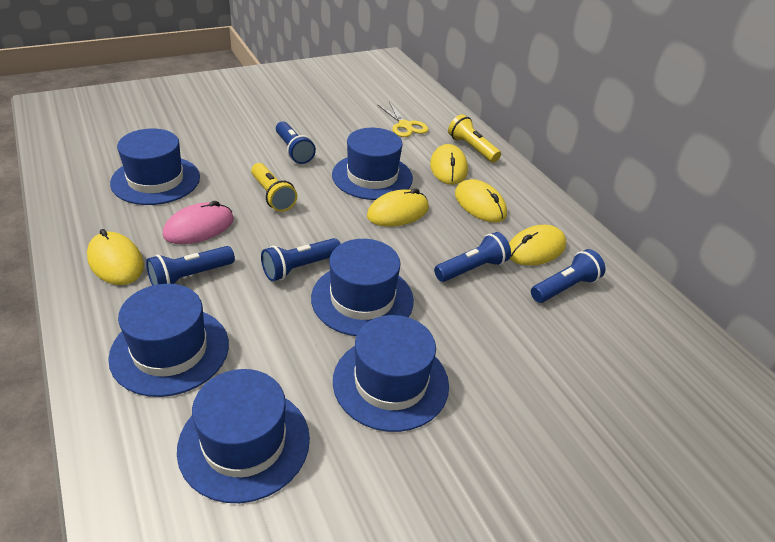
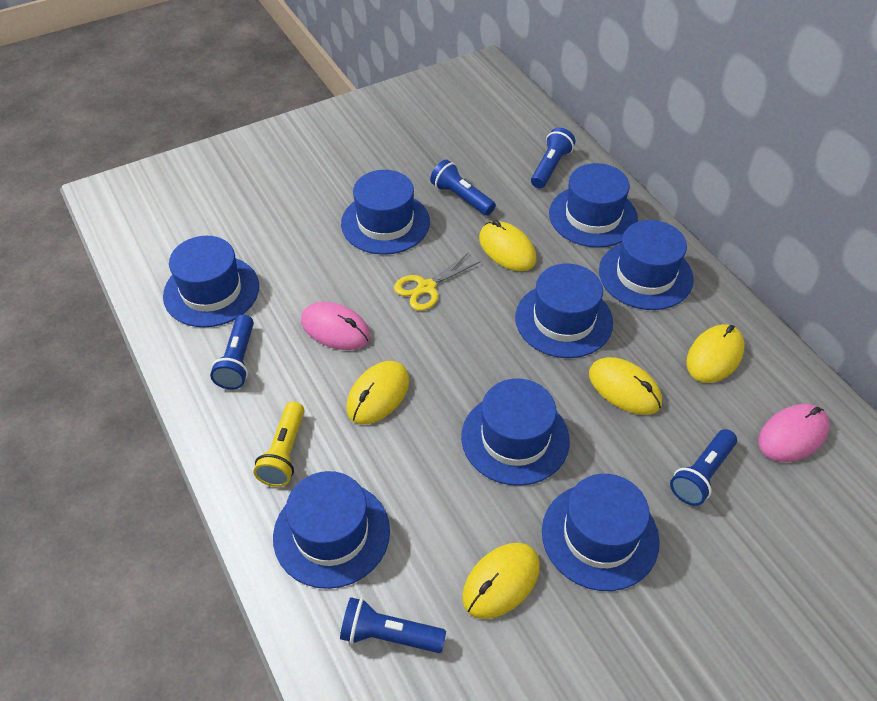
blue hat: [108,284,229,397] [110,129,200,205] [177,369,310,503] [311,239,414,336] [332,128,413,200] [333,315,449,432] = 6 -> [163,236,259,327] [273,471,390,589] [341,170,430,255] [461,378,570,486] [515,264,613,358] [542,474,660,591] [549,163,638,248] [599,220,694,310] = 8
pink mouse: [163,201,234,244] = 1 -> [301,302,370,350] [758,404,829,462] = 2
yellow flashlight: [251,163,297,212] [448,114,501,162] = 2 -> [253,402,304,487] = 1

